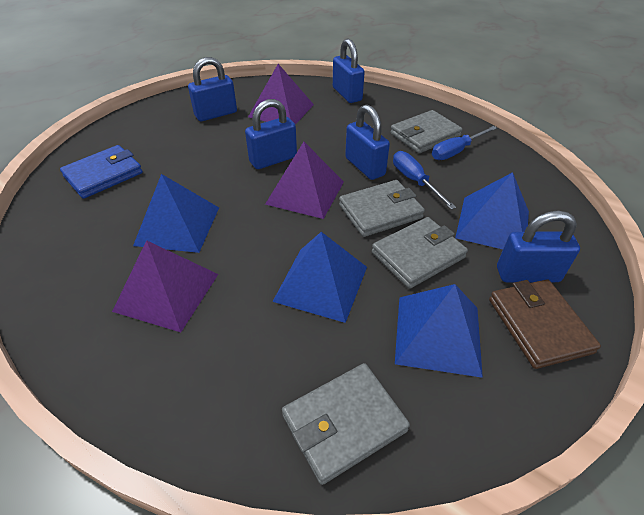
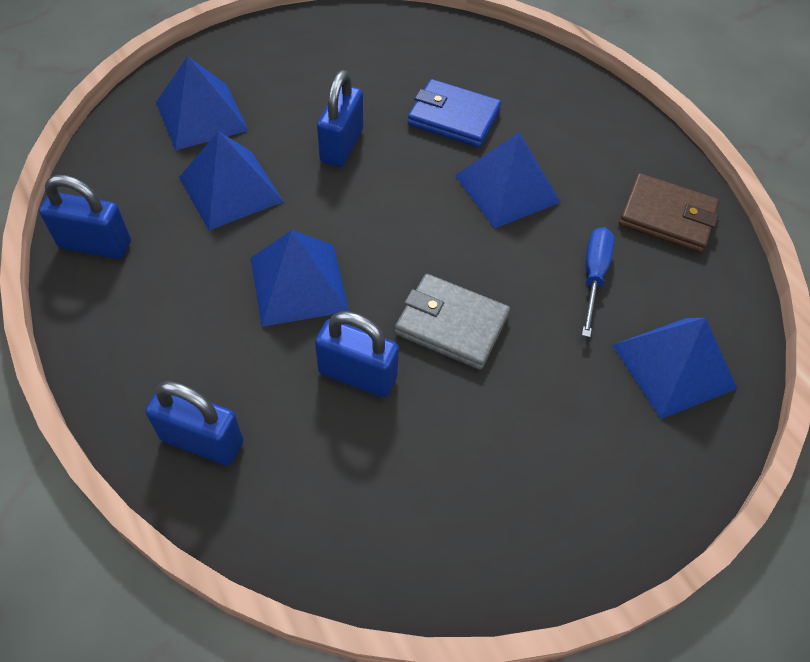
blue padlock: [188,57,237,121] [245,99,297,169] [333,38,365,103] [345,104,390,180] [497,211,580,282] = 5 -> [39,175,131,259] [145,381,244,466] [315,311,399,397] [317,70,363,167] = 4
blue pyramid: [133,174,219,253] [272,232,367,323] [395,284,483,378] [455,172,529,249] = 4 -> [156,56,249,150] [179,131,284,230] [251,230,349,327] [455,132,561,229] [613,318,738,419] = 5
blue screwdriver: [393,151,456,210] [432,126,497,160] = 2 -> [582,227,615,337] = 1
grey wallet: [282,363,410,485] [339,180,425,237] [372,217,468,289] [390,110,462,153] = 4 -> [395,274,510,370] = 1
purple pyramid: [112,240,218,332] [248,64,314,125] [265,142,344,219] = 3 -> none = 0

